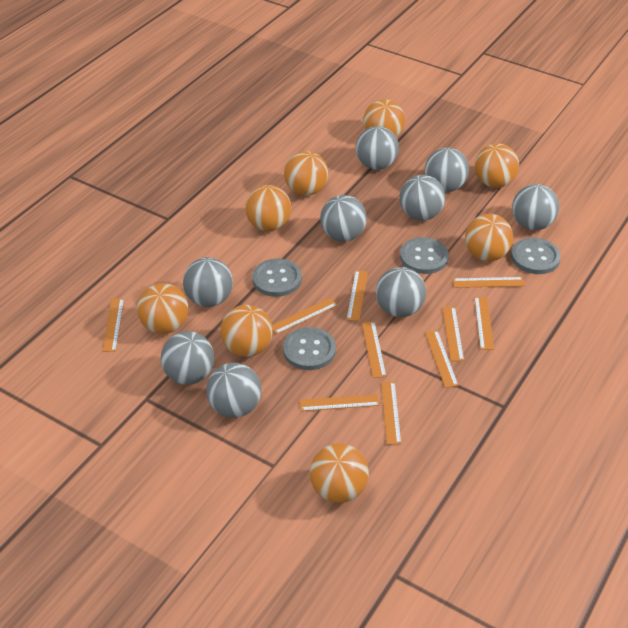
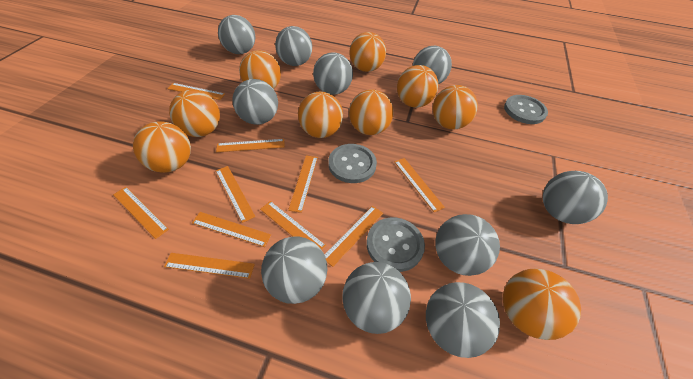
grey ball: [161,331,214,385] [183,257,233,307] [206,363,261,418] [320,195,367,242] [356,126,399,170] [376,267,426,317] [400,175,445,221] [425,148,469,192] [512,184,559,230] = 9 -> [218,15,255,54] [232,79,278,125] [261,237,328,304] [275,26,312,66] [313,52,353,95] [342,262,411,334] [413,46,452,84] [426,282,500,358] [435,214,500,276] [543,171,608,224] = 10
grey button: [252,259,302,297] [283,327,336,370] [400,237,449,274] [511,238,561,274] = 4 -> [328,144,377,183] [366,217,425,272] [504,95,548,124] = 3
orange ball: [137,283,188,334] [221,305,273,357] [245,185,291,231] [284,151,328,196] [310,443,369,503] [363,99,405,137] [465,214,513,261] [475,143,519,188] = 8 -> [133,121,191,173] [169,90,220,137] [239,50,281,89] [298,92,343,138] [349,32,386,72] [349,89,394,135] [397,65,438,108] [432,85,478,129] [503,268,581,340] = 9

